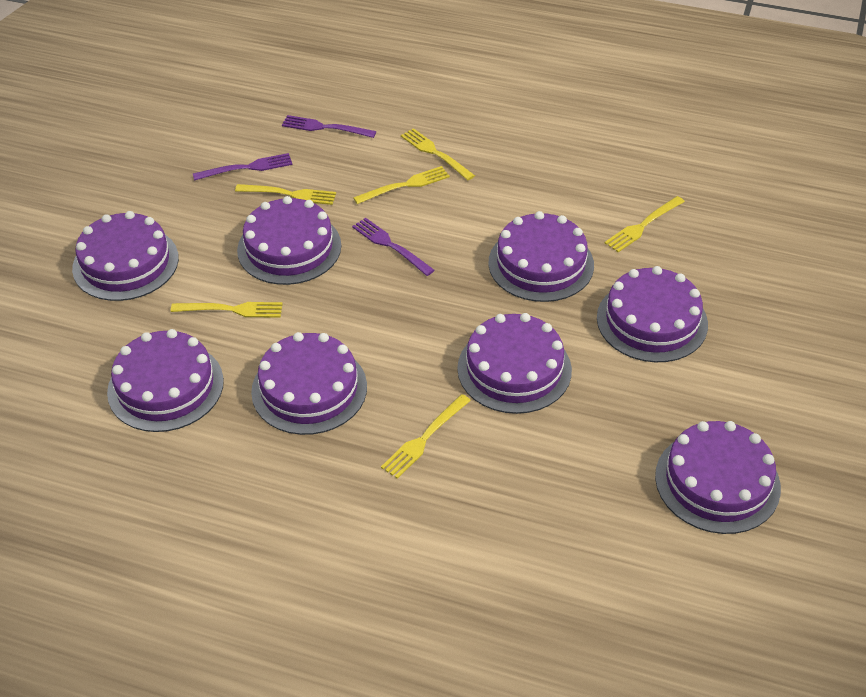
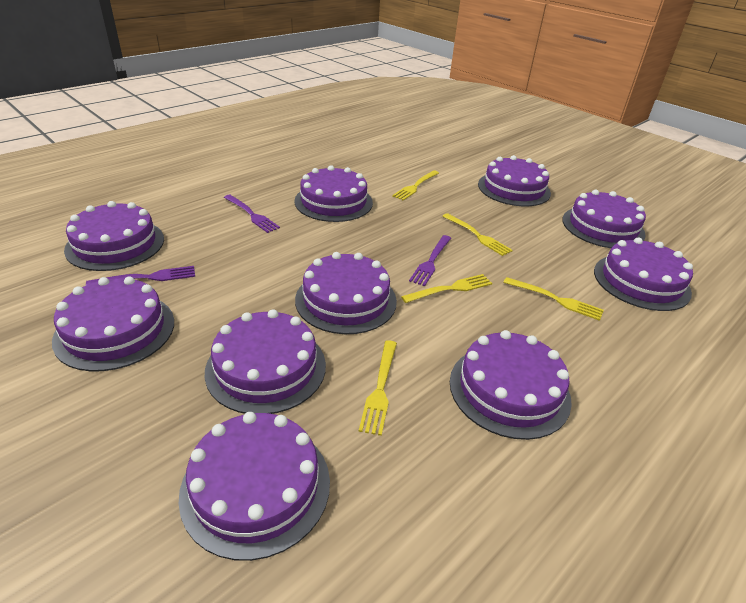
purple cake: [72,211,179,301] [107,329,224,432] [237,196,341,285] [251,332,367,435] [457,313,572,414] [488,211,594,302] [597,266,708,362] [655,421,781,534] = 8 -> [52,276,174,371] [64,201,164,271] [179,412,330,561] [205,309,326,414] [294,165,373,222] [295,252,397,334] [450,330,572,440] [478,155,551,206] [563,190,646,248] [594,238,693,311] = 10
yellow fork: [171,302,283,318] [235,184,336,205] [353,166,450,204] [381,394,471,479] [401,128,475,180] [605,196,685,252] = 6 -> [359,340,397,436] [392,170,439,201] [401,274,492,303] [442,213,513,256] [503,277,604,321] = 5

